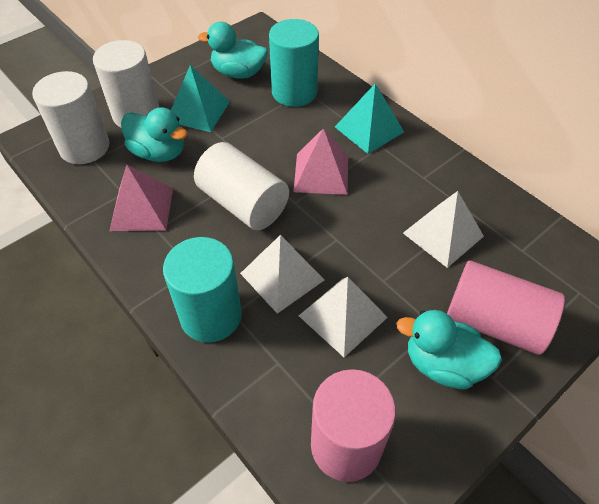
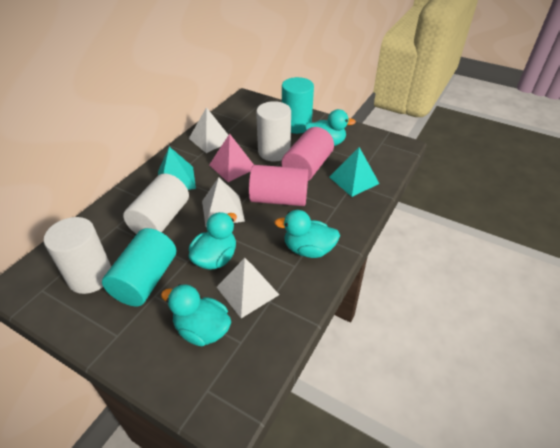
pink pyramid: [109,165,173,231] [293,128,348,195] = 2 -> [209,134,254,182] = 1
turquoise duck: [121,107,188,162] [198,22,268,79] [396,310,502,389] = 3 -> [161,285,231,346] [189,212,237,270] [274,210,340,258] [304,109,356,146] = 4

